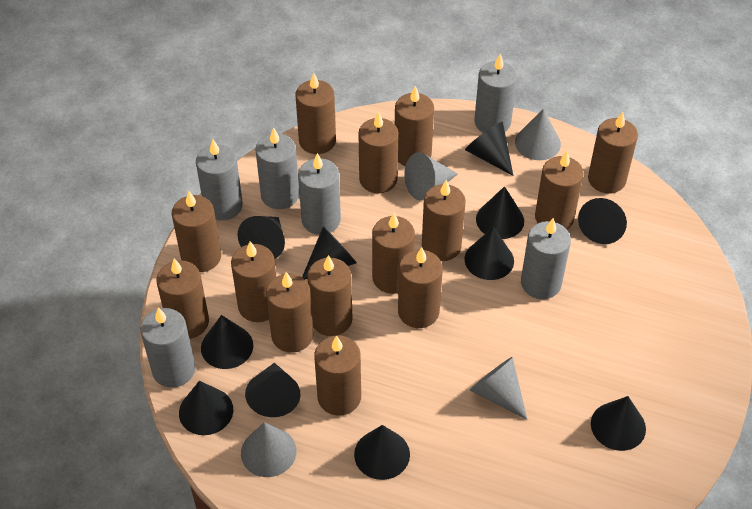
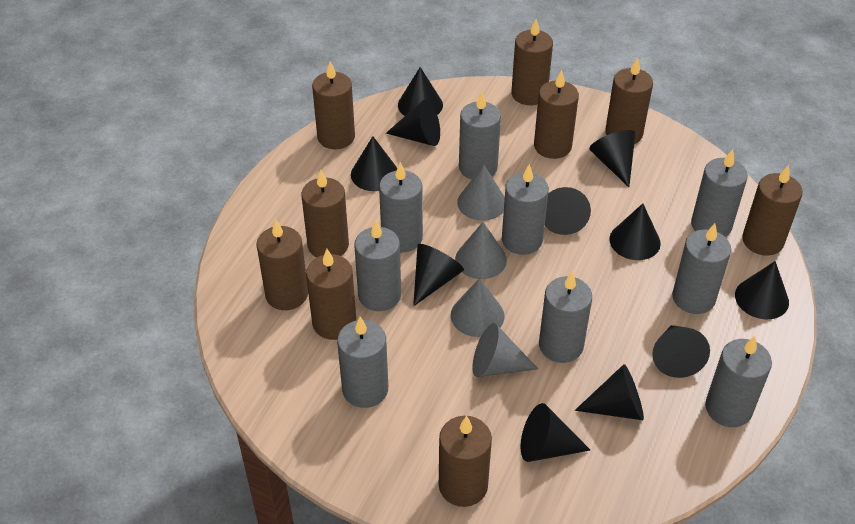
brown candle: [156,258,209,339] [172,191,221,272] [231,241,276,322] [266,272,314,353] [296,73,336,154] [307,255,352,336] [314,335,361,415] [358,111,399,193] [372,213,415,294] [395,86,434,166] [398,247,443,328] [422,180,466,261] [535,151,584,229] [588,112,638,194] = 14 -> [256,219,308,310] [301,170,349,258] [306,249,356,340] [312,62,355,149] [439,416,492,507] [511,19,553,105] [534,70,579,159] [605,57,653,144] [742,165,803,256] = 9
grey candle: [140,307,195,388] [196,139,243,221] [255,127,299,209] [298,153,341,235] [474,54,517,133] [521,218,571,299] = 6 -> [337,317,388,408] [354,221,401,311] [379,162,423,252] [459,92,501,180] [502,164,549,255] [539,272,592,363] [672,223,731,314] [691,149,748,237] [705,336,772,427] = 9

